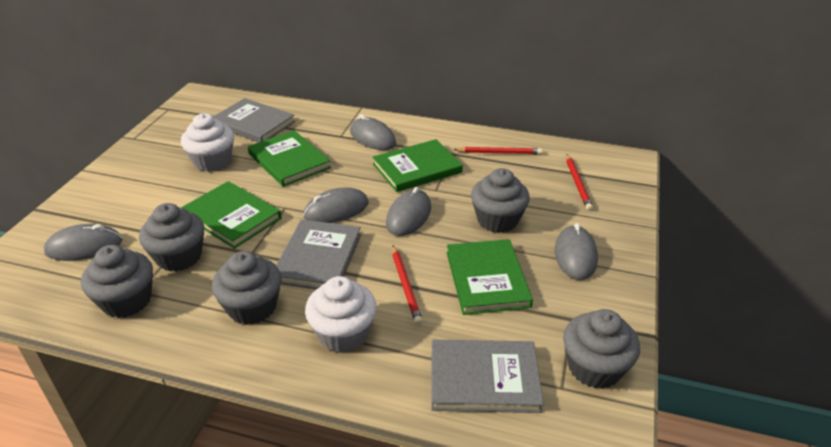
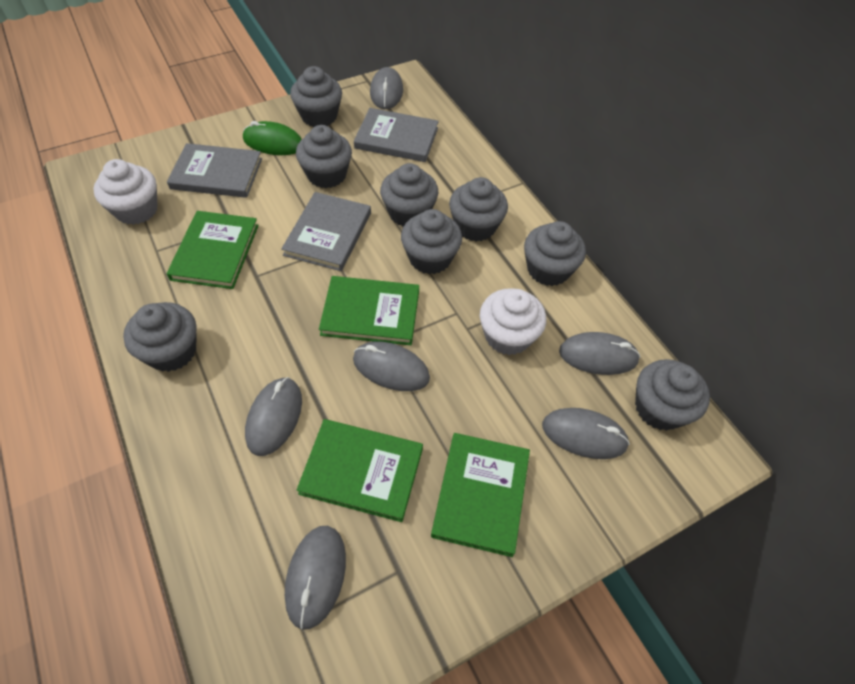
green mouse: none = 0 -> [243,121,302,155] = 1
grey cupcake: [81,245,153,318] [139,203,204,272] [212,251,282,325] [471,168,530,233] [563,309,640,389] = 5 -> [123,302,197,372] [290,66,342,127] [296,125,352,188] [380,163,438,227] [401,209,462,274] [449,177,508,242] [524,221,586,286] [635,359,710,431] = 8
grey mouse: [44,224,123,261] [303,187,369,223] [350,114,396,150] [386,187,431,236] [555,223,598,280] = 5 -> [245,377,302,456] [285,526,346,630] [353,341,430,391] [370,67,403,109] [542,408,630,459] [559,332,640,375] = 6
red pencil: [392,245,423,325] [453,147,543,154] [566,155,593,211] = 3 -> none = 0

